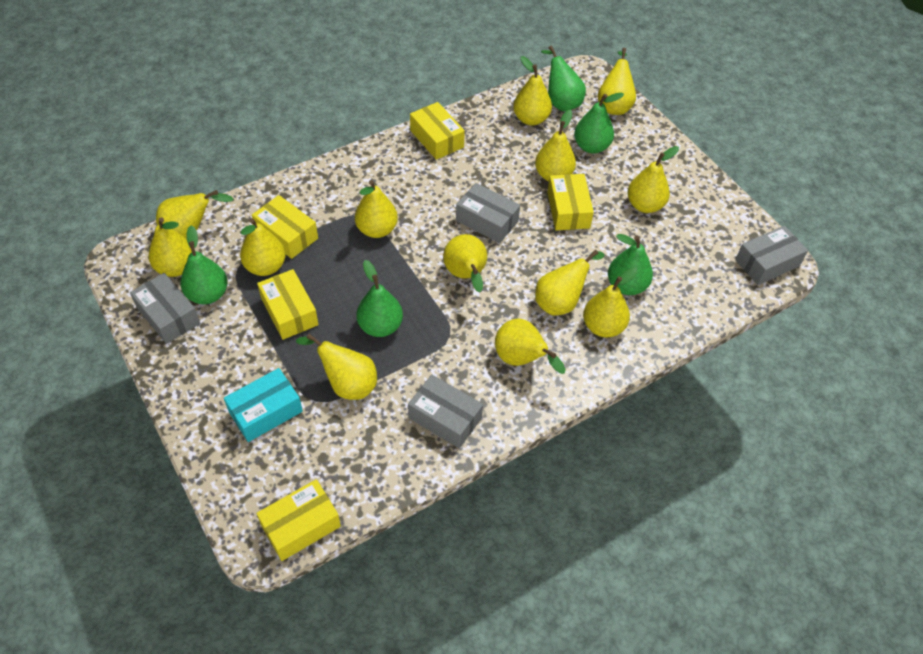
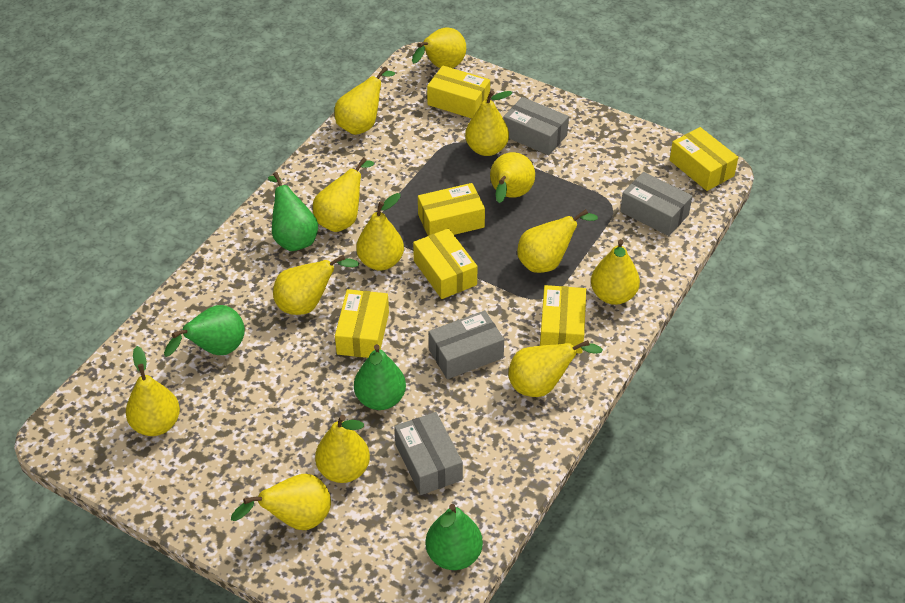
green pear: [180,226,228,304] [356,260,403,337] [541,46,586,111] [574,93,624,154] [608,234,653,295] = 5 -> [164,305,245,357] [268,172,318,251] [354,344,406,410] [426,504,483,570] = 4
turquoise box: [224,368,303,442] = 1 -> none = 0
yellow box: [252,195,318,259] [256,479,341,561] [257,269,319,340] [410,102,465,160] [547,174,594,230] = 5 -> [335,289,389,358] [413,228,478,299] [418,183,485,236] [427,66,490,119] [540,285,586,354] [670,127,738,191] = 6

